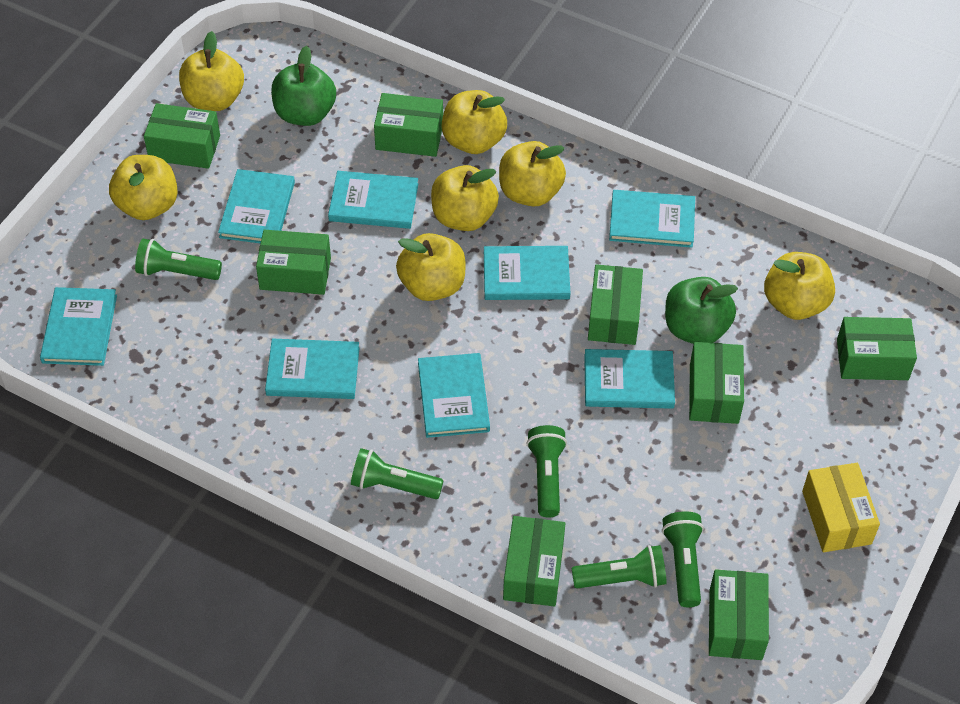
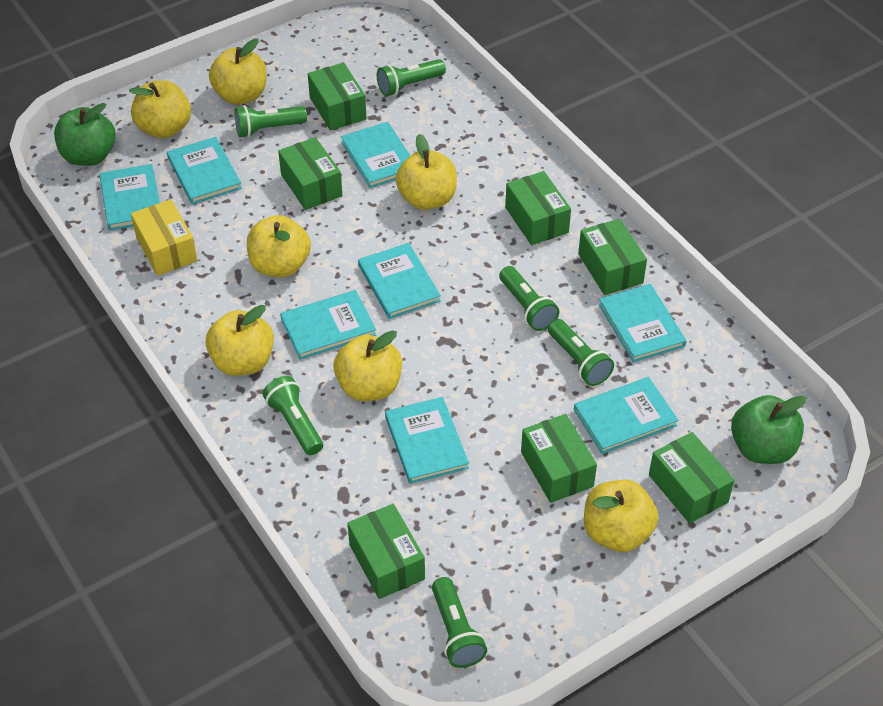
green box: [144,103,220,169] [256,230,331,295] [374,93,443,157] [503,516,566,607] [588,264,643,345] [689,342,744,424] [709,569,769,660] [837,317,917,380] = 8 -> [278,137,343,210] [308,62,367,130] [347,504,425,599] [505,171,571,245] [521,414,597,503] [578,219,647,295] [649,432,734,523] = 7
green flashlight: [135,239,222,280] [351,448,444,499] [526,425,567,518] [572,545,667,589] [662,511,704,607] = 5 -> [235,105,307,138] [263,376,323,455] [377,59,446,96] [432,577,487,668] [499,266,559,331] [548,319,614,386] = 6

